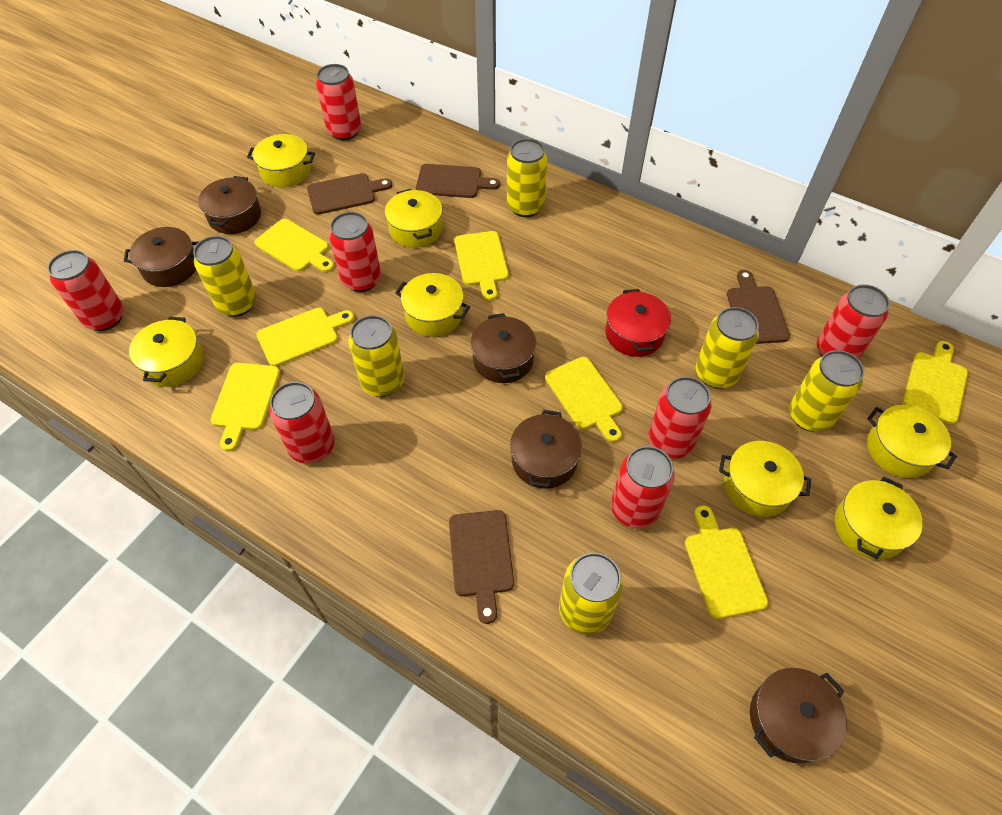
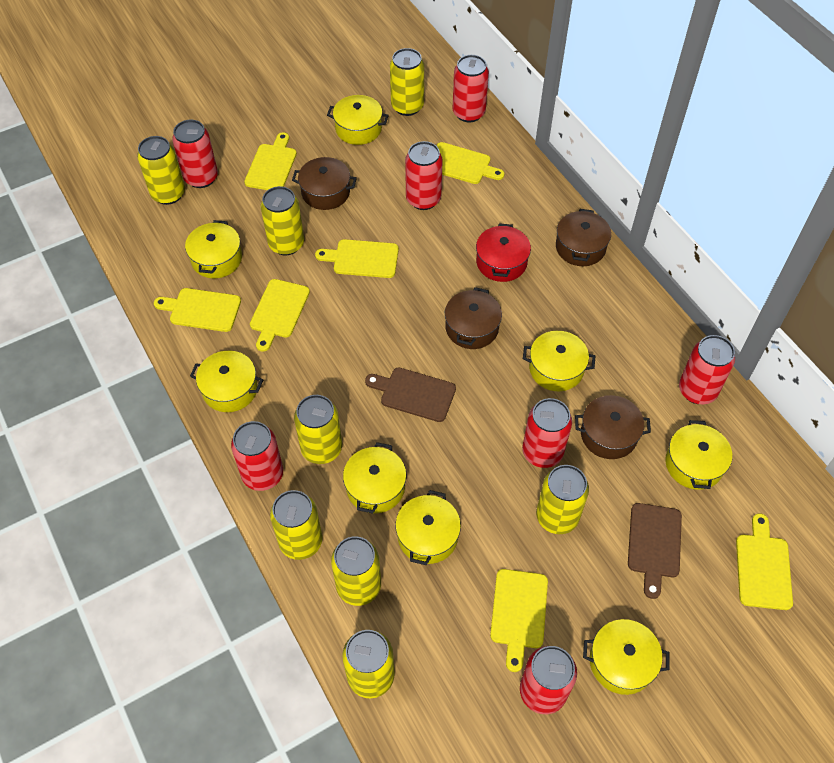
brown cutting board: [307,173,392,215] [416,164,500,198] [449,510,514,624] [727,270,790,344] = 4 -> [365,368,456,422] [628,503,682,599] = 2
brown pot: [124,227,199,287] [198,176,261,234] [471,313,536,383] [510,410,582,489] [750,668,847,763] = 5 -> [292,157,357,210] [445,287,502,349] [556,209,611,266] [575,395,651,459] = 4
yellow can: [193,236,257,317] [348,315,404,397] [507,138,547,217] [559,552,624,635] [696,307,759,389] [789,350,864,432] = 6 -> [137,136,185,205] [261,186,304,255] [270,490,322,560] [294,395,342,464] [331,536,381,606] [342,630,395,698] [390,48,424,116] [536,465,589,534] = 8
yellow pot: [129,317,204,387] [247,134,315,187] [385,189,443,248] [395,273,470,337] [719,441,811,517] [835,477,923,560] [867,405,957,478] = 7 -> [185,220,242,278] [190,351,263,412] [327,95,389,145] [343,442,407,514] [395,490,461,565] [523,331,595,391] [583,619,669,695] [665,420,732,490] = 8

